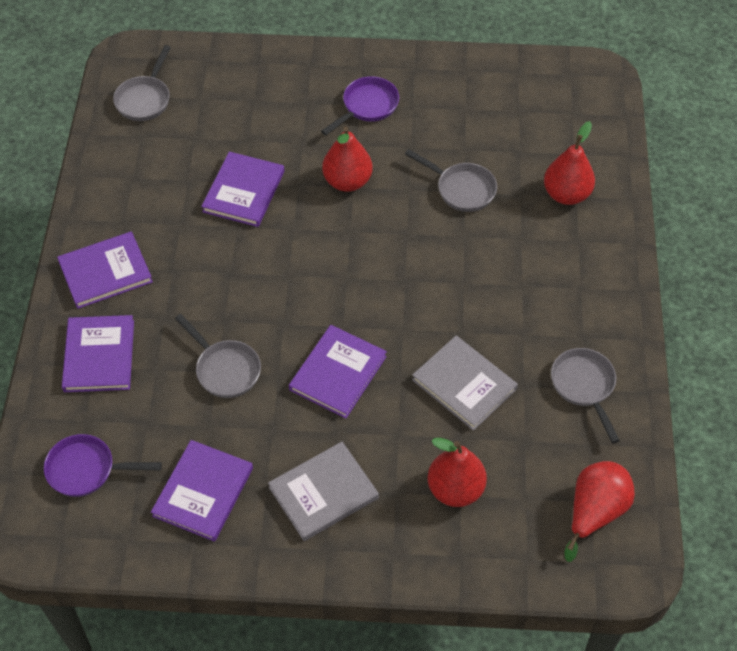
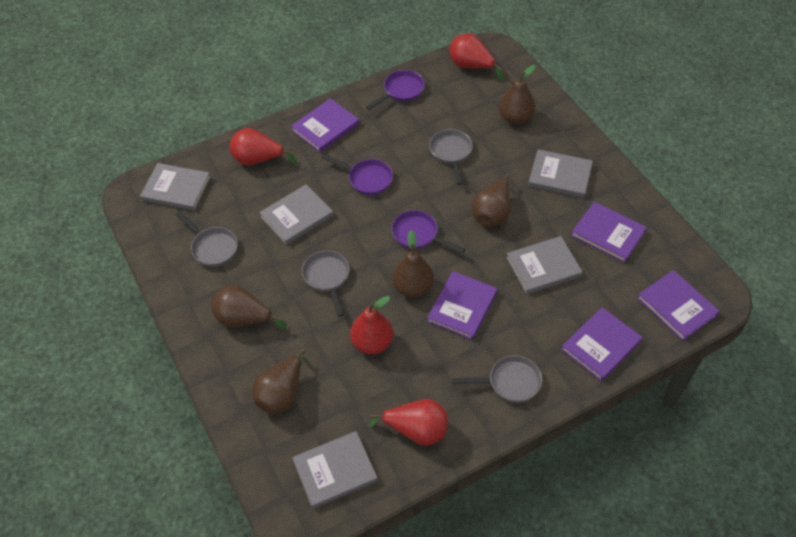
brown pear: none = 0 -> [211,285,286,329] [252,349,306,414] [392,230,434,297] [472,174,510,226] [499,65,536,125] = 5
grey book: [268,442,379,541] [412,336,518,431] = 2 -> [140,163,211,211] [259,184,333,245] [292,431,378,509] [506,236,582,294] [528,149,593,198] = 5
purple pan: [44,434,162,497] [321,76,399,135] = 2 -> [322,154,393,195] [366,70,425,110] [391,210,465,254] = 3

